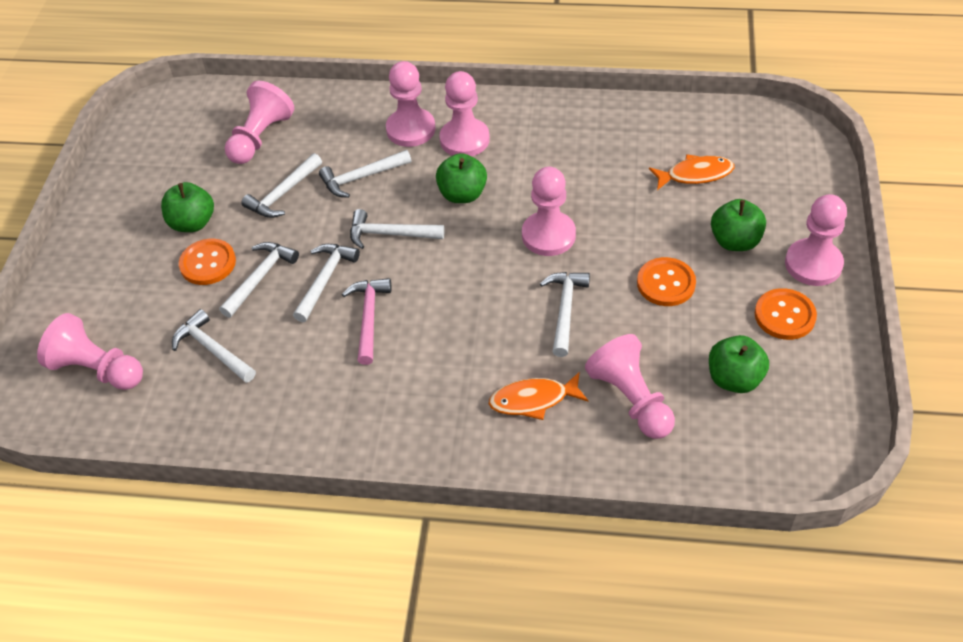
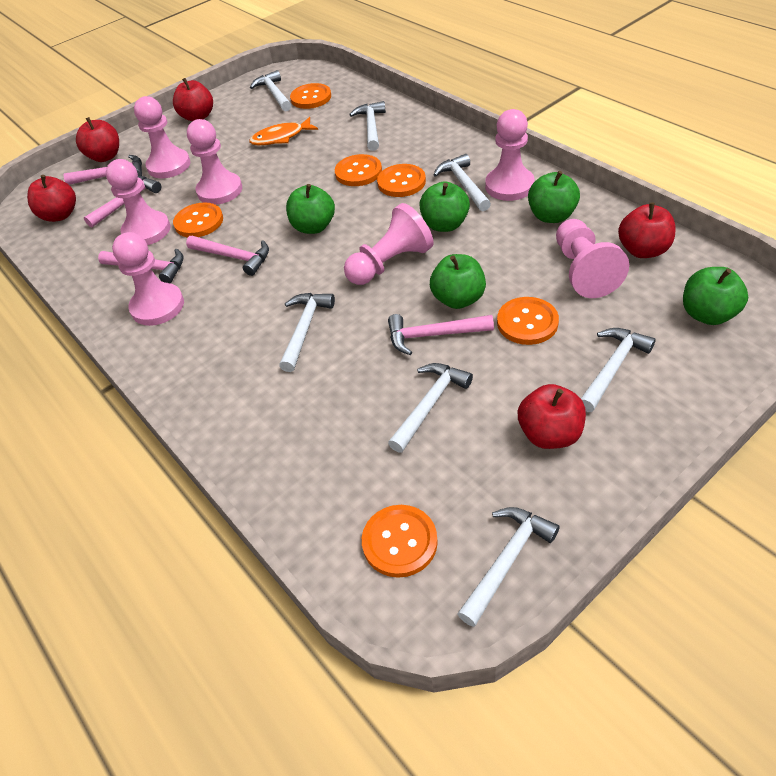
green apple: [161,182,214,232] [436,153,487,203] [709,335,769,393] [711,199,766,251] = 4 -> [286,184,335,234] [419,181,470,232] [430,254,486,309] [528,171,580,223] [683,267,748,325] = 5
orange button: [179,239,236,285] [637,257,696,306] [755,288,817,340] = 3 -> [173,202,223,237] [290,83,331,109] [335,154,382,186] [362,505,438,578] [377,164,426,197] [497,297,559,345] = 6
orange fish: [489,372,588,420] [649,154,735,190] = 2 -> [249,117,318,145] = 1
pink hammer: [342,278,391,365] = 1 -> [63,155,142,185] [84,176,161,228] [98,248,184,283] [186,236,269,276] [388,314,494,355] = 5
red apple: none = 0 -> [27,175,76,222] [76,117,119,162] [173,78,213,121] [518,384,586,449] [618,203,676,258] = 5

